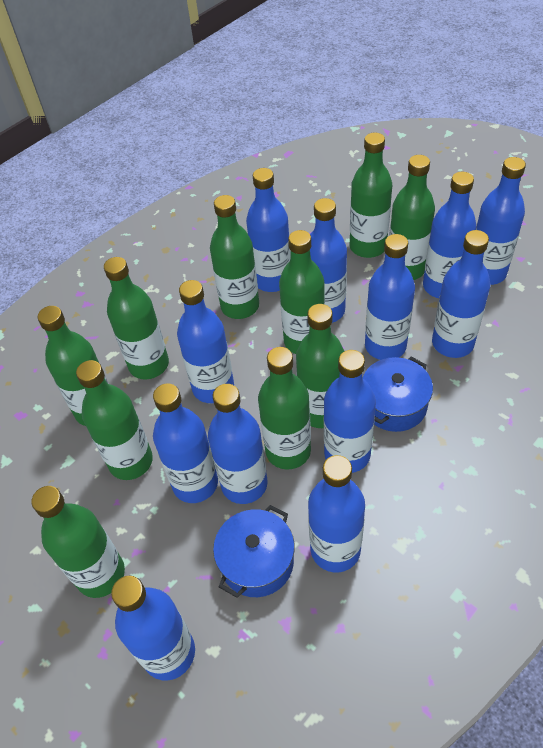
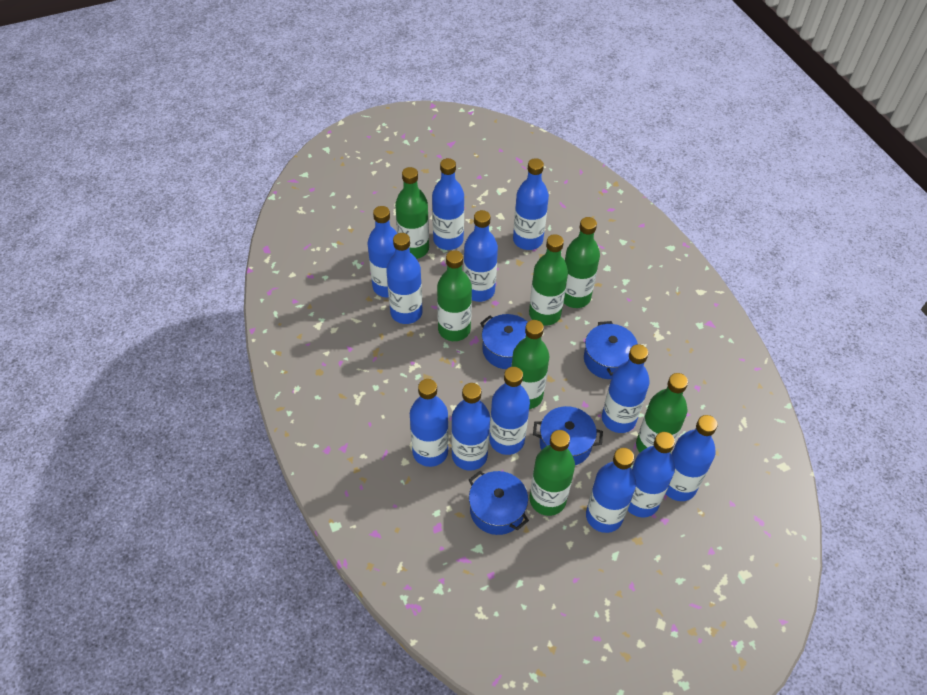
blue pot: [213,505,295,598] [363,357,433,432] = 2 -> [469,471,529,535] [480,314,528,369] [533,406,603,465] [584,321,638,379] = 4
green bottle: [32,486,125,598] [38,306,109,426] [76,360,153,480] [104,257,169,380] [210,195,259,319] [258,347,311,469] [279,230,325,354] [296,304,344,428] [350,133,392,258] [389,155,435,280] = 10 -> [395,167,429,259] [437,250,472,341] [511,320,549,409] [529,234,568,325] [530,430,575,516] [564,217,600,308] [636,373,688,453] = 7

